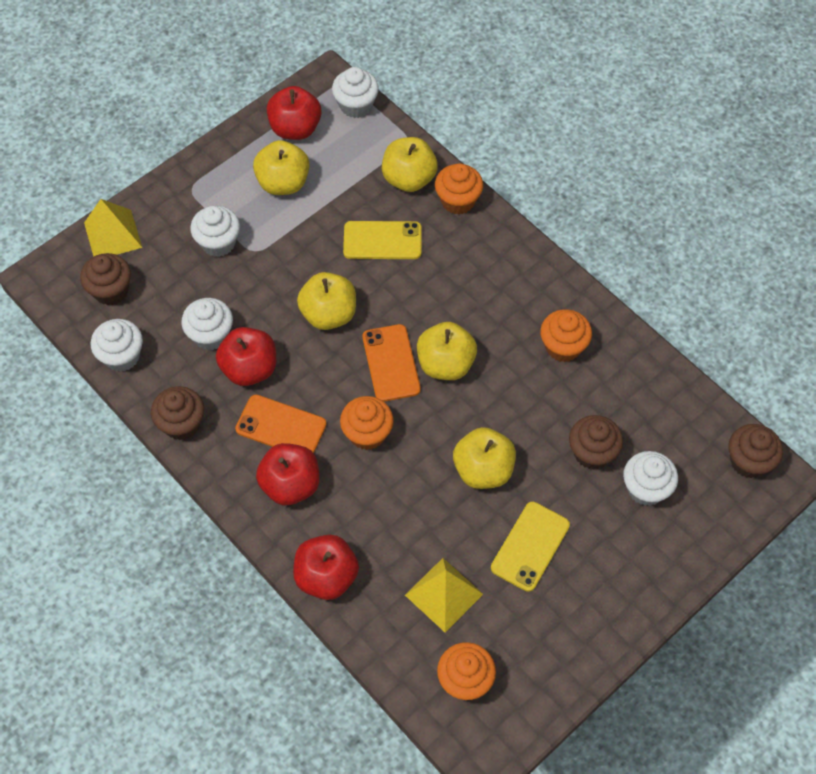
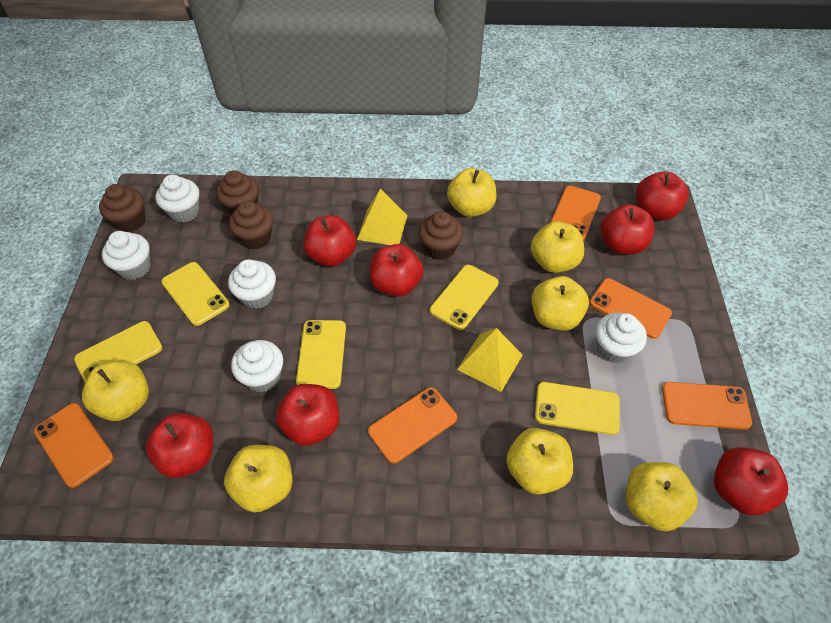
orange cupcake: [340,396,394,450] [435,163,483,215] [437,642,496,700] [540,309,592,362] = 4 -> none = 0
orange phone: [235,395,326,453] [362,324,421,402] = 2 -> [34,403,114,488] [368,387,457,464] [550,186,601,240] [589,278,672,339] [662,382,752,429] = 5
red apple: [216,327,276,386] [256,443,320,505] [267,86,321,140] [293,535,359,600] = 4 -> [146,413,213,478] [276,384,339,446] [303,215,356,267] [369,244,424,297] [601,204,654,255] [636,171,688,220] [714,447,788,516] = 7
yellow apple: [253,140,310,195] [297,272,356,330] [382,137,438,192] [417,322,477,380] [453,427,516,489] = 5 -> [82,361,149,421] [224,445,292,512] [447,168,497,217] [506,428,573,495] [531,221,584,273] [532,276,589,331] [626,462,698,531] = 7
yellow phone: [343,221,422,259] [491,502,570,592] = 2 -> [74,321,162,382] [161,262,230,326] [296,320,346,389] [430,265,499,330] [535,382,620,435] = 5

